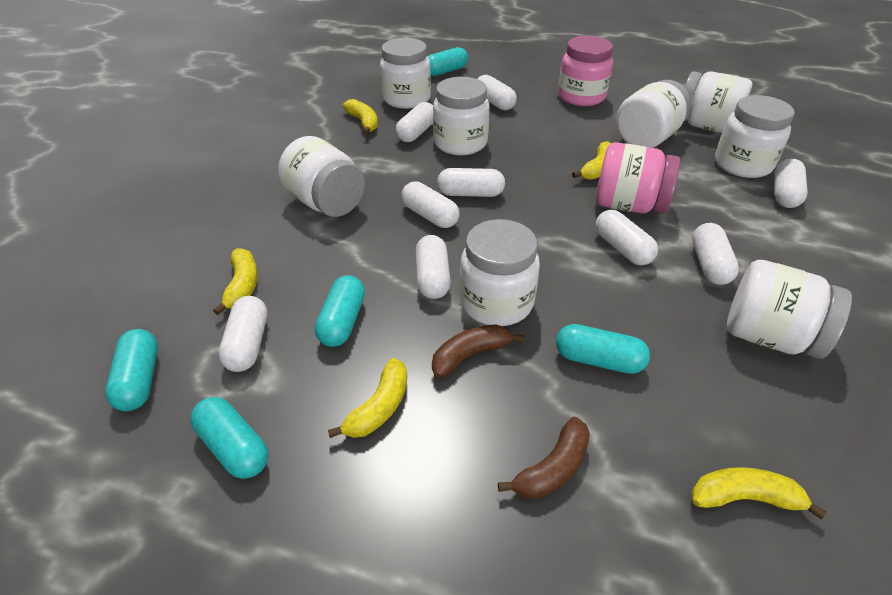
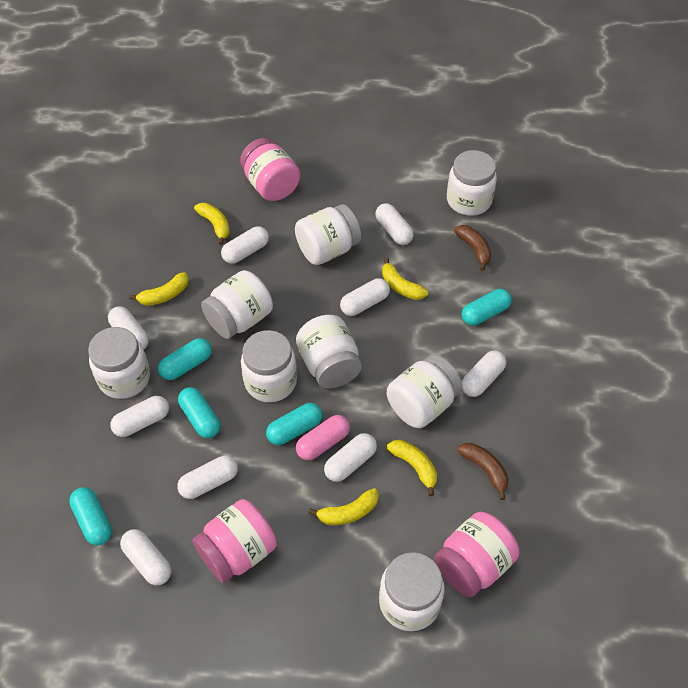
pink capsule: none = 0 -> [296,415,350,460] = 1
pink jar: [558,36,613,106] [596,142,680,213] = 2 -> [192,499,277,583] [240,138,300,201] [434,512,519,597] = 3

